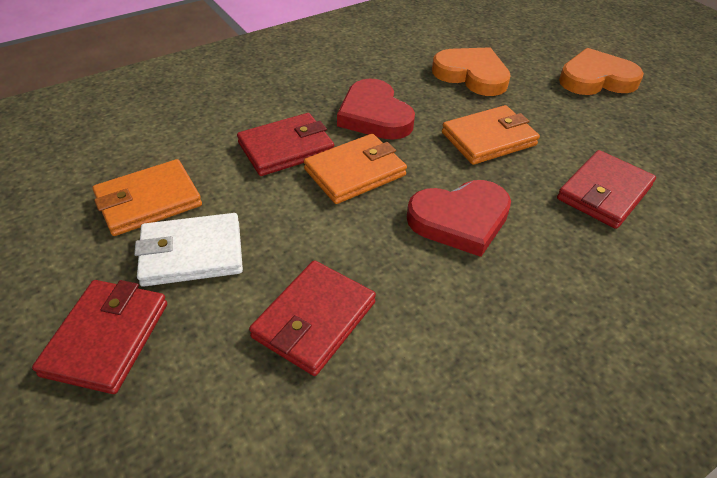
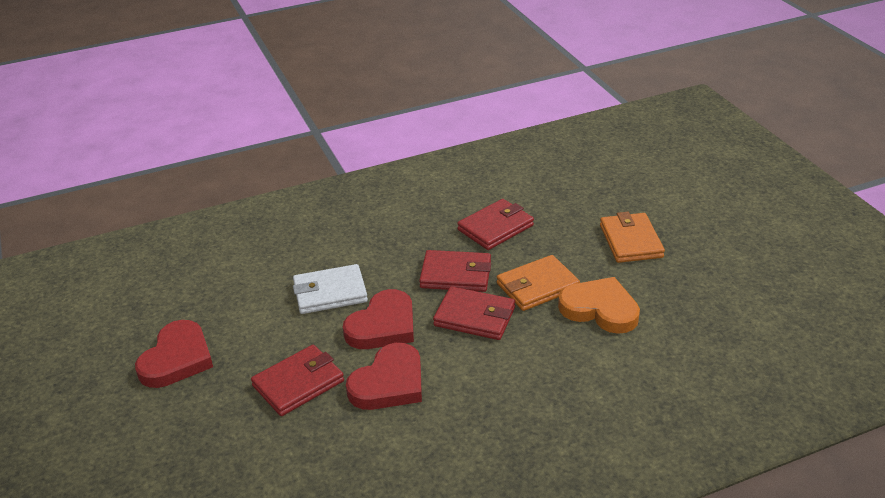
orange heart: [432,47,511,96] [559,48,644,95] = 2 -> [558,277,640,334] = 1
orange wallet: [92,159,202,236] [304,134,407,204] [442,105,540,165] = 3 -> [497,255,580,311] [600,212,665,263] = 2
red heart: [337,78,415,140] [407,180,511,257] = 2 -> [135,320,213,388] [343,289,414,349] [346,343,422,410] = 3

